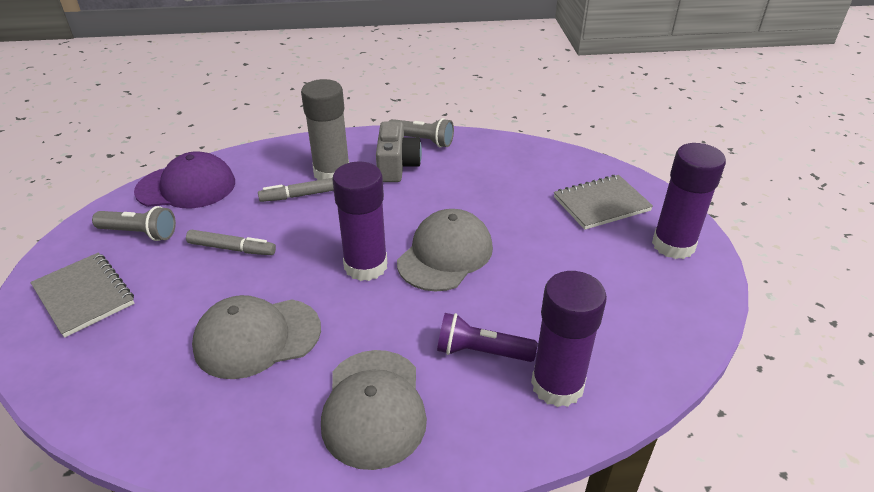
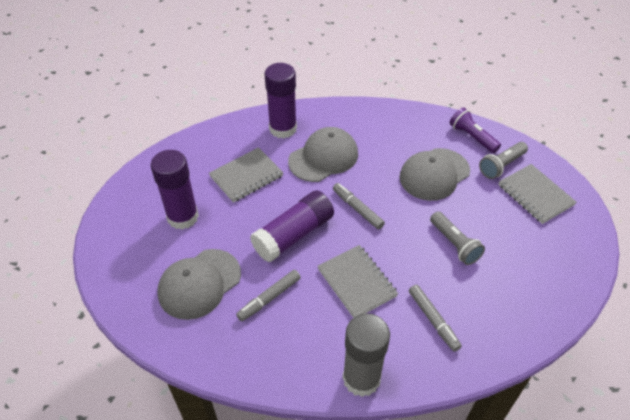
grey camera: [376,121,422,182] = 1 -> none = 0
grey marker: [186,230,276,255] [258,178,334,202] = 2 -> [236,270,301,321] [333,183,385,230] [409,285,462,352] = 3
grey notebook: [30,252,134,338] [554,175,653,230] = 2 -> [209,147,284,203] [317,245,398,318] [498,164,577,224] = 3
purple cap: [134,151,235,208] = 1 -> none = 0

